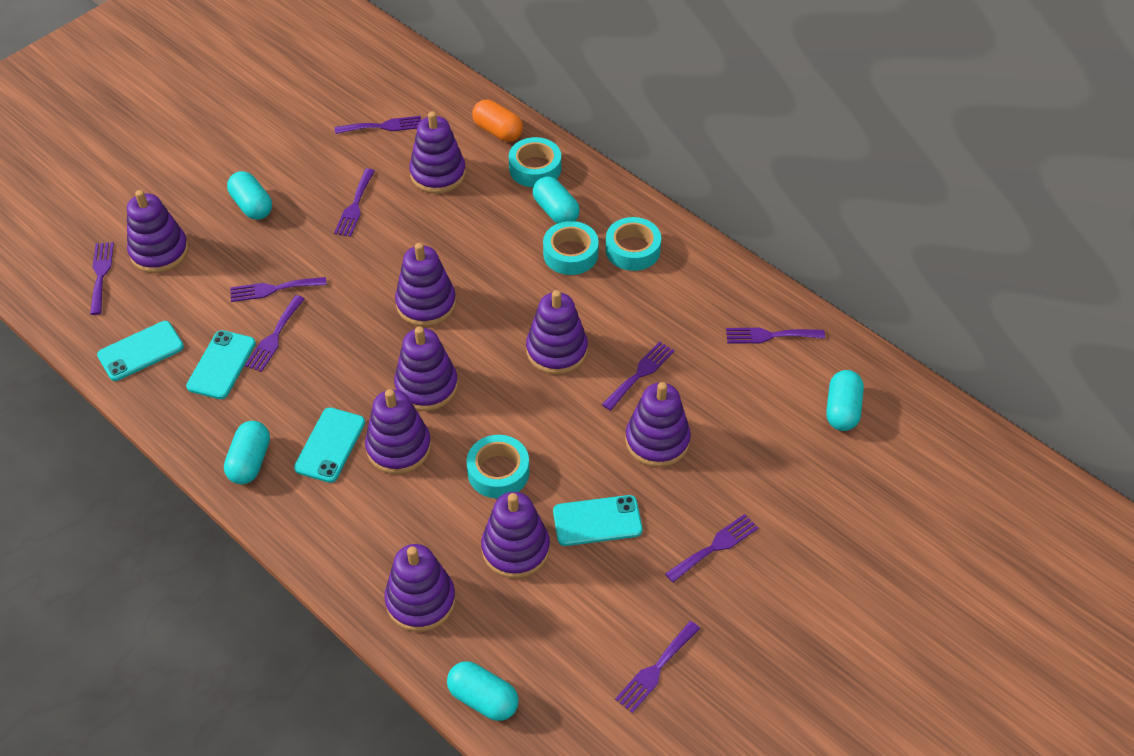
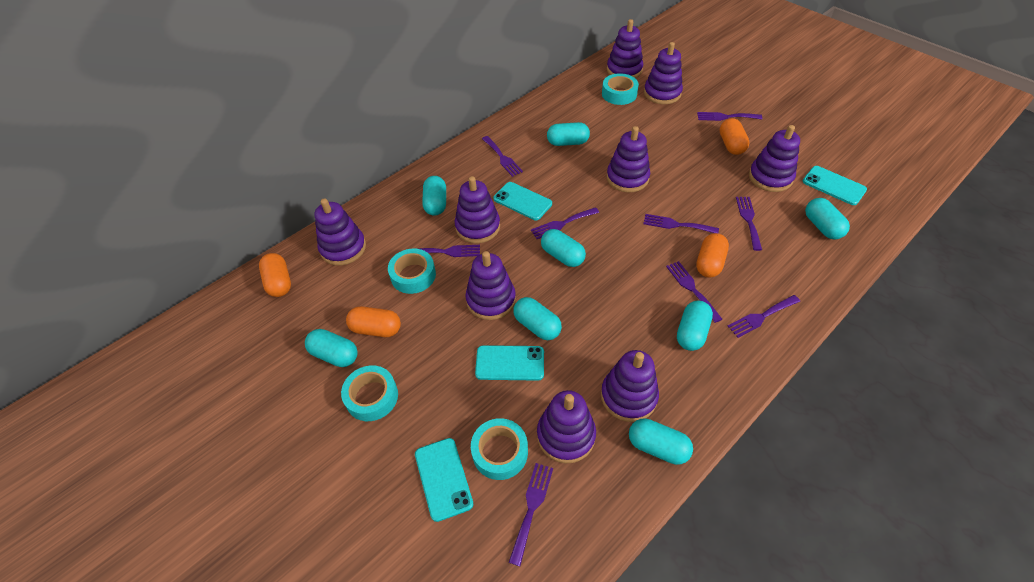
orange capsule: [472,100,523,142] = 1 -> [259,253,291,297] [346,306,401,337] [696,233,729,278] [720,118,749,155] = 4
turquoise capsule: [224,421,270,484] [227,171,272,220] [447,661,519,721] [533,176,580,224] [826,370,864,431] = 5 -> [305,329,358,367] [422,176,446,215] [513,297,562,340] [541,229,586,267] [547,122,590,146] [629,418,693,465] [677,301,713,351] [805,198,850,239] = 8

